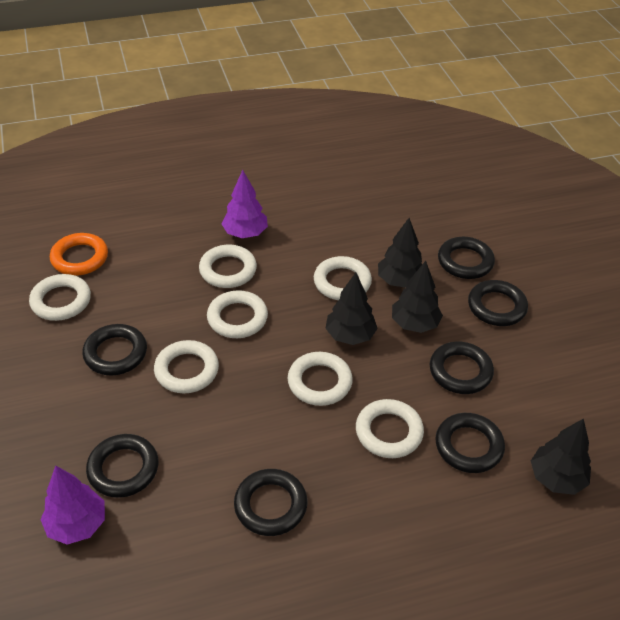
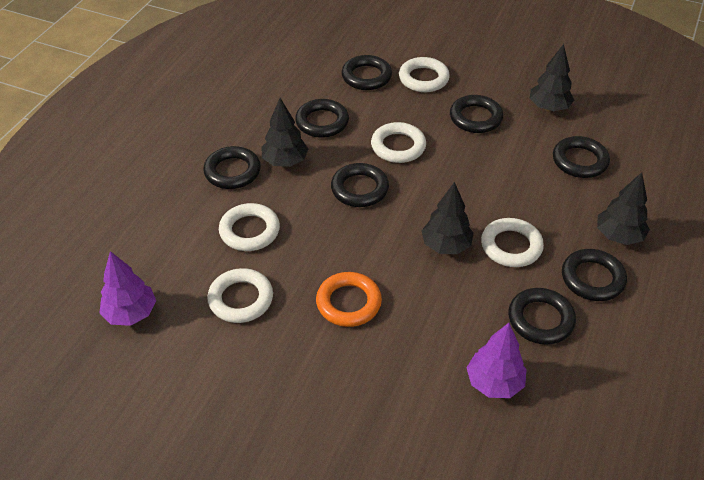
black ring: [82,324,147,375] [86,434,159,498] [234,469,307,536] [430,342,494,394] [435,413,505,473] [438,237,495,279] [468,280,528,326] = 7 -> [203,146,261,189] [295,99,349,138] [331,163,389,207] [341,55,392,90] [450,95,503,133] [508,288,576,345] [553,136,610,178] [562,249,627,301] = 8
white ring: [29,274,91,321] [154,340,219,393] [199,245,257,288] [207,290,268,338] [288,352,353,406] [314,256,372,300] [356,399,424,458] = 7 -> [207,268,273,323] [219,203,280,251] [371,122,426,163] [399,57,450,92] [481,218,544,267] = 5

